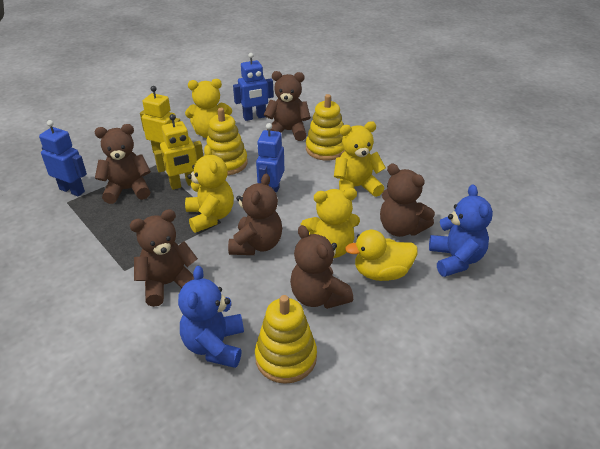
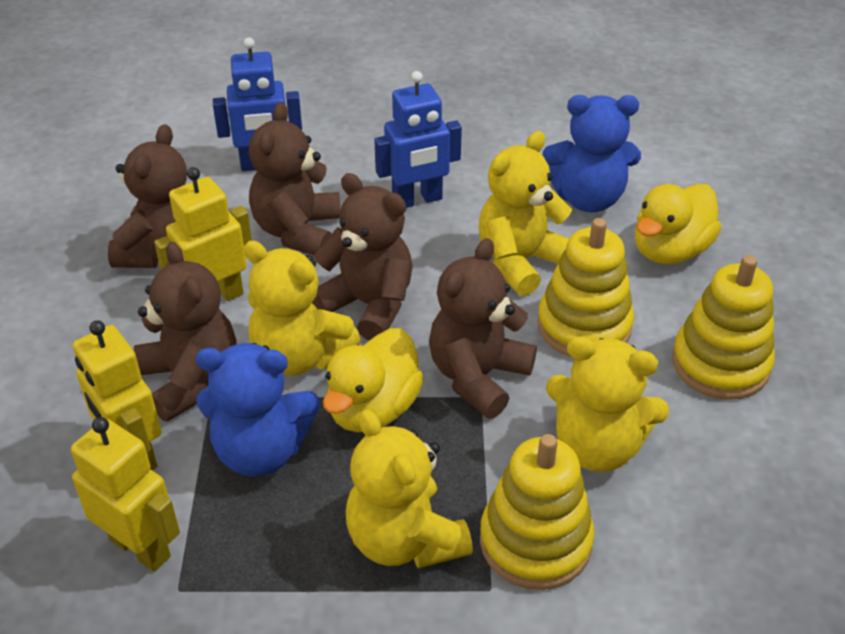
blue robot: [39,120,87,196] [233,53,274,121] [256,123,284,192] = 3 -> [213,37,302,171] [374,71,462,208] = 2
brown teddy bear: [95,124,151,204] [130,209,198,307] [228,174,282,255] [264,71,311,141] [290,225,353,309] [380,164,435,237] = 6 -> [108,124,187,268] [134,242,236,422] [249,102,341,255] [312,173,413,341] [429,238,537,419] = 5
yellow duck: [345,230,418,281] = 1 -> [323,328,424,432] [635,184,721,264] = 2
yellow robot: [140,86,180,153] [154,114,203,190] = 2 -> [71,417,180,572] [73,320,162,470] [154,167,252,301] = 3

